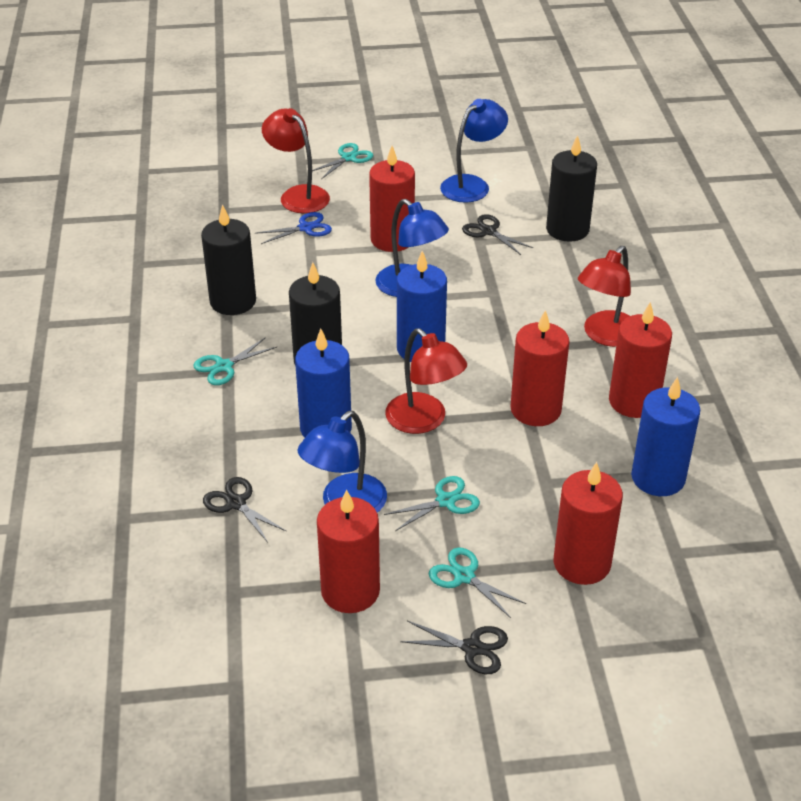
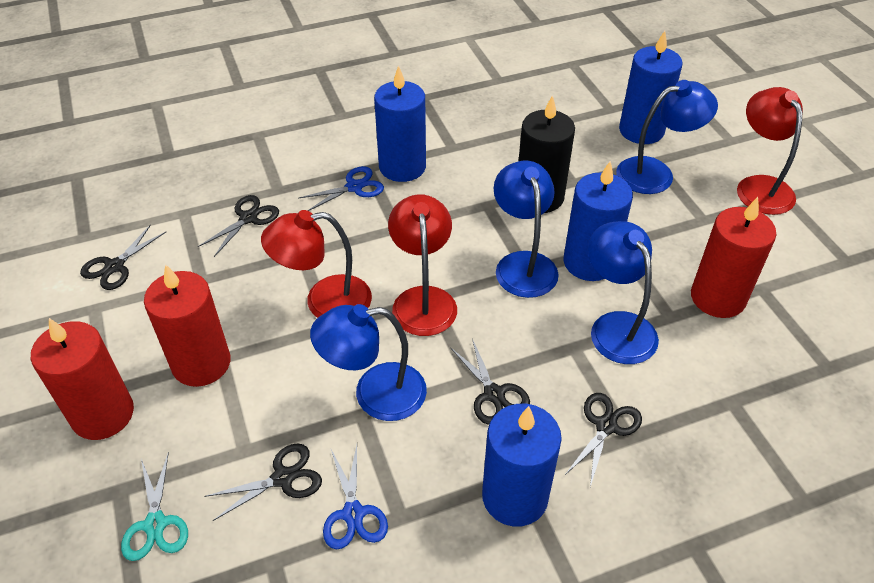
black candle: [201,204,256,315] [289,262,342,366] [546,135,597,242] = 3 -> [519,95,575,213] = 1
black scissors: [203,477,287,543] [400,621,508,674] [462,214,533,255] = 3 -> [80,224,166,290] [198,195,279,257] [205,443,322,521] [451,339,530,425] [565,393,642,487] = 5
blue candle: [295,328,352,438] [397,251,447,362] [631,377,700,496] = 3 -> [374,65,426,182] [482,404,562,527] [563,161,633,281] [619,31,683,144] = 4
blue lamp: [297,411,387,513] [376,199,449,297] [440,99,508,203] = 3 -> [310,304,427,421] [494,160,559,298] [588,221,659,364] [616,80,718,194] = 4
blue scissors: [255,212,332,244] = 1 -> [299,166,384,211] [323,445,388,549] = 2
red candle: [317,489,380,613] [369,146,415,252] [510,310,570,426] [553,462,623,585] [609,302,672,418] = 5 -> [31,318,134,440] [144,264,231,387] [691,197,776,318] = 3
turquoise scissors: [194,337,277,385] [312,143,373,179] [384,476,480,531] [429,548,526,618] = 4 -> [121,452,188,561] = 1

